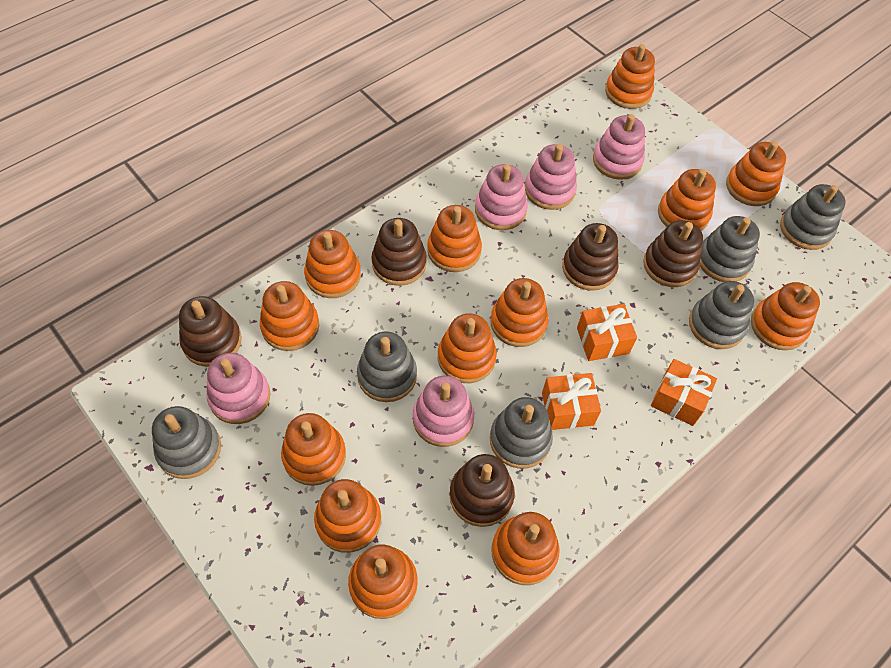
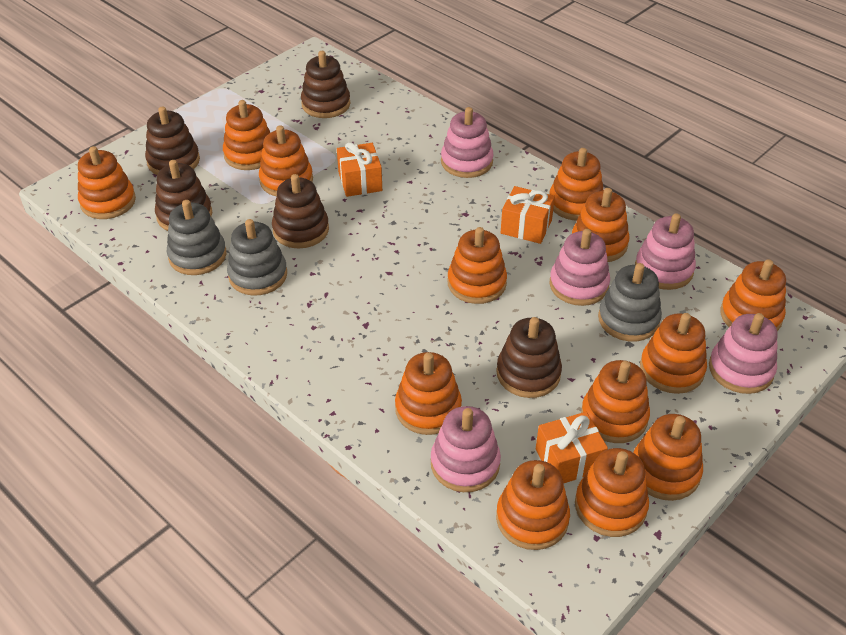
grey stacking toy: [152,406,221,479] [357,332,417,402] [490,397,553,469] [689,281,754,349] [700,216,760,282] [780,184,846,250] = 6 -> [167,200,226,275] [227,219,287,296] [598,263,662,341] = 3

